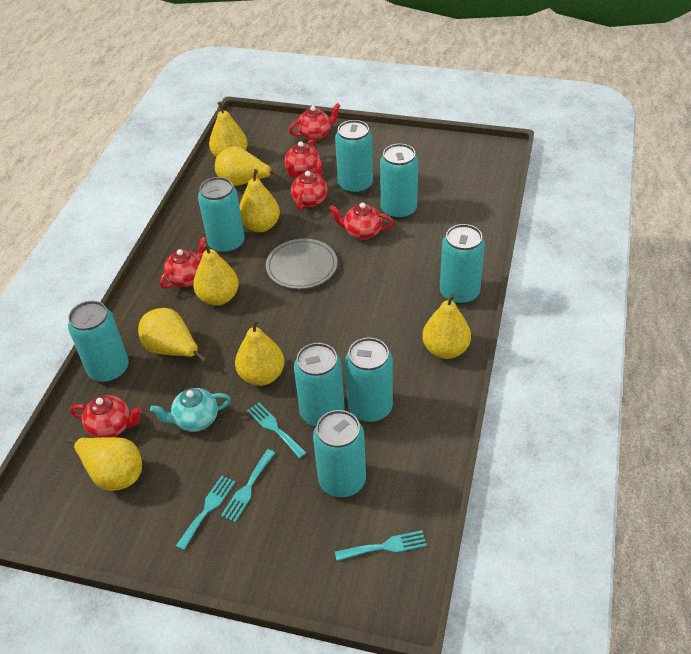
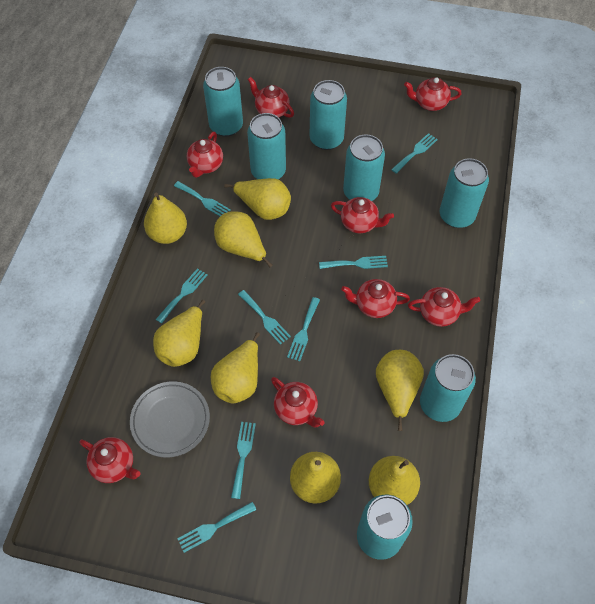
red teapot: [70,395,142,438] [160,237,207,289] [285,139,320,178] [289,103,340,141] [291,159,328,210] [329,202,394,240] = 6 -> [80,437,141,483] [187,132,223,178] [248,77,294,118] [271,377,325,428] [331,197,394,233] [341,279,410,318] [404,77,462,111] [408,287,480,327] = 8
turquoise can: [68,301,129,383] [198,177,245,254] [294,343,345,427] [313,410,366,497] [335,120,373,194] [345,338,393,422] [380,144,418,219] [440,224,485,305] = 8 -> [203,67,243,137] [247,113,286,179] [309,80,347,150] [343,134,385,201] [357,495,413,560] [420,354,476,422] [440,158,489,228] = 7
turquoise fork: [176,476,235,550] [221,449,275,522] [247,402,306,458] [335,530,427,561] = 4 -> [156,268,208,324] [174,181,231,216] [177,502,256,553] [231,422,256,499] [238,290,291,345] [287,297,320,361] [319,256,388,269] [391,133,438,174] = 8
turquoise teapot: [150,388,231,432] = 1 -> none = 0

